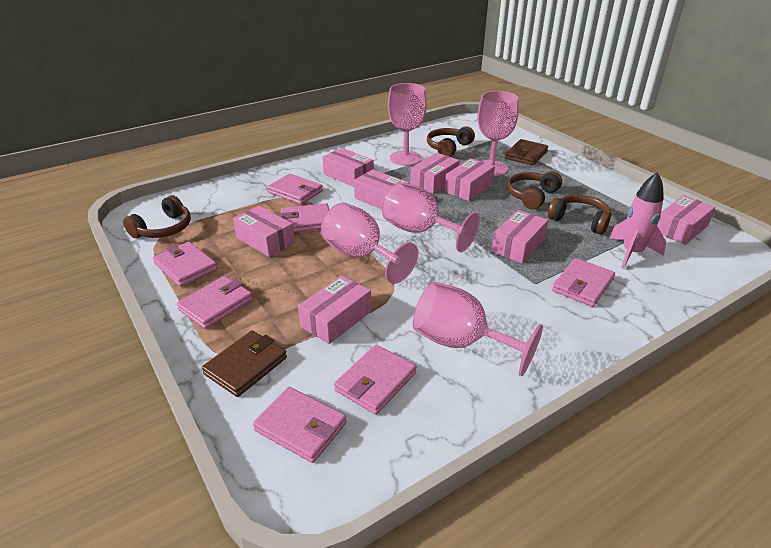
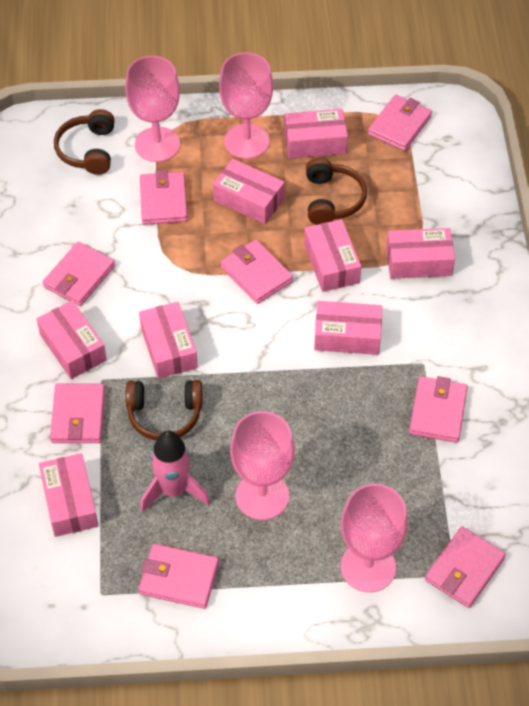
brown headphones: [123,195,191,238] [427,126,475,157] [507,171,562,209] [548,195,611,235] = 4 -> [54,109,115,175] [126,380,202,441] [306,158,367,225] = 3
brown wallet: [202,331,287,397] [505,139,548,166] = 2 -> none = 0
pink goblet: [321,203,419,284] [382,182,480,252] [388,83,427,166] [413,282,543,376] [478,91,519,176] = 5 -> [125,56,180,162] [219,53,273,159] [230,411,294,520] [341,484,408,592] = 4
pink wallet: [153,242,218,287] [177,276,253,329] [253,387,347,463] [267,174,323,204] [280,203,329,232] [334,345,417,415] [552,258,615,307] = 7 -> [43,242,115,306] [50,384,105,443] [138,544,219,609] [140,170,188,225] [220,239,293,304] [368,95,432,151] [409,376,468,443] [425,526,506,608] = 8

